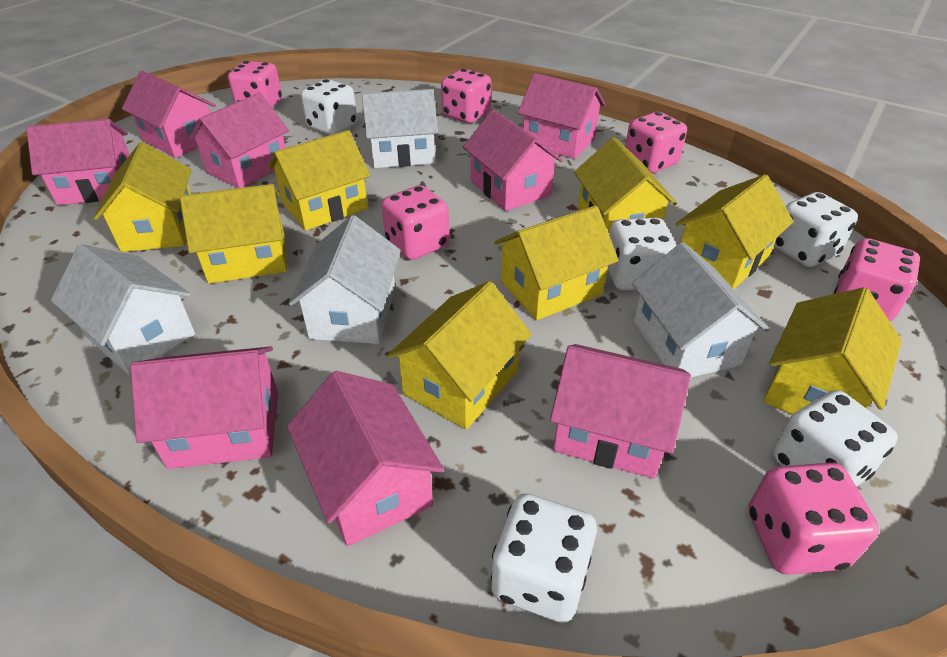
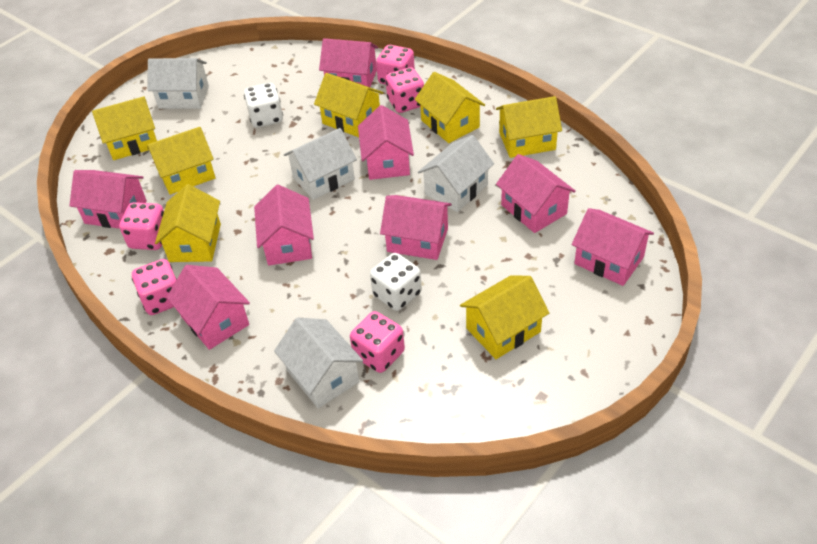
pink dice: [228,61,282,108] [381,185,450,260] [441,69,491,123] [625,112,687,173] [749,463,879,575] [834,238,920,321] = 6 -> [119,202,164,250] [132,259,177,315] [350,311,405,373] [376,45,415,85] [385,67,424,113] = 5
white dice: [301,79,357,135] [491,494,597,623] [608,218,676,290] [773,390,898,487] [774,192,858,267] = 5 -> [244,83,283,128] [370,253,422,311] = 2
yellow house: [94,142,192,252] [180,184,287,284] [268,130,370,230] [387,281,532,430] [494,205,619,320] [574,137,677,234] [676,174,794,289] [763,287,902,415] = 8 -> [92,97,157,160] [147,127,215,195] [155,184,221,262] [314,73,384,137] [415,72,485,143] [460,276,549,359] [496,96,562,158] = 7

